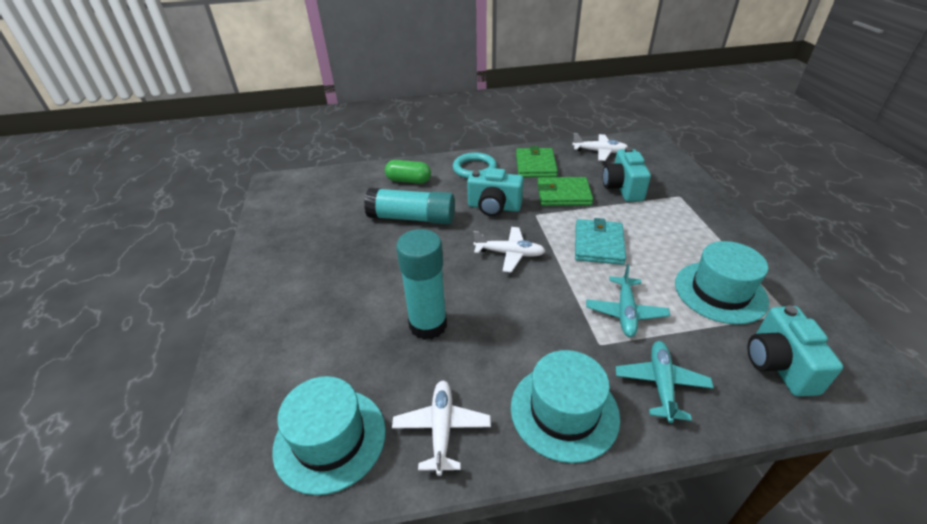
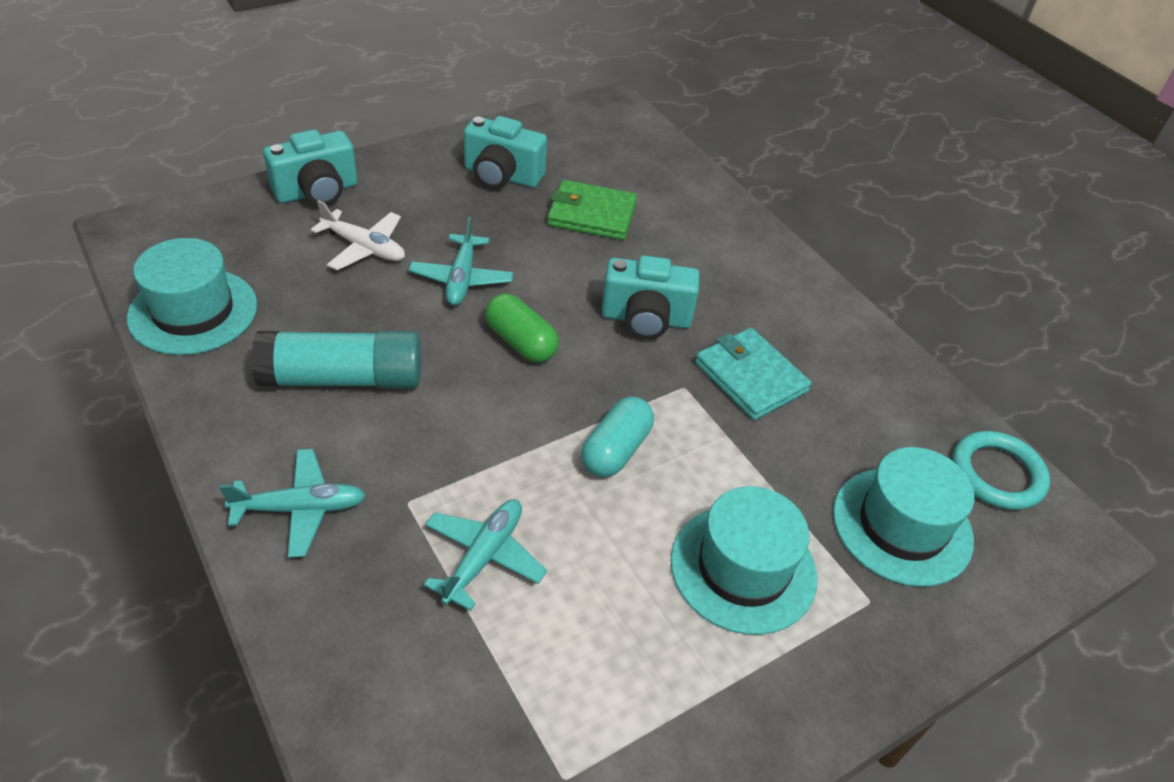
green wallet: [516,146,558,177] [537,177,593,206] = 2 -> [547,180,637,240] = 1
turquoise capsule: none = 0 -> [581,397,654,477] = 1
turquoise glue stick: [364,188,455,224] [396,229,447,340] = 2 -> [251,331,421,388] = 1
turquoise plane: [586,264,670,337] [616,341,714,423] = 2 -> [219,449,366,558] [409,217,514,305] [424,499,547,611] = 3
white plane: [392,381,491,476] [473,227,545,273] [572,133,628,161] = 3 -> [311,200,405,270] = 1

